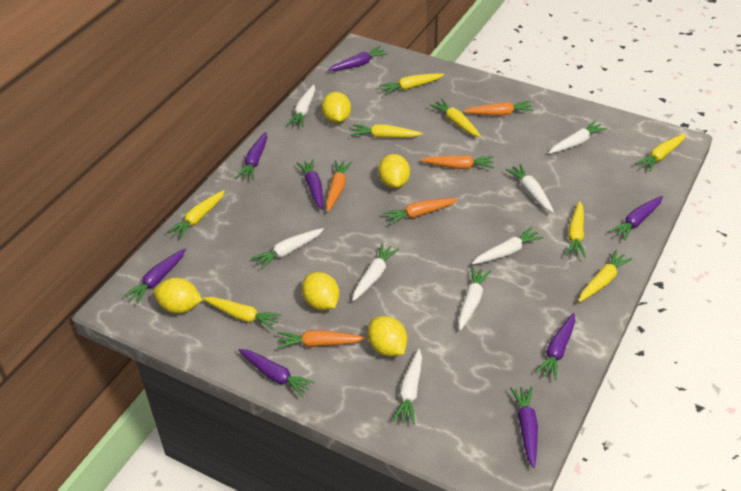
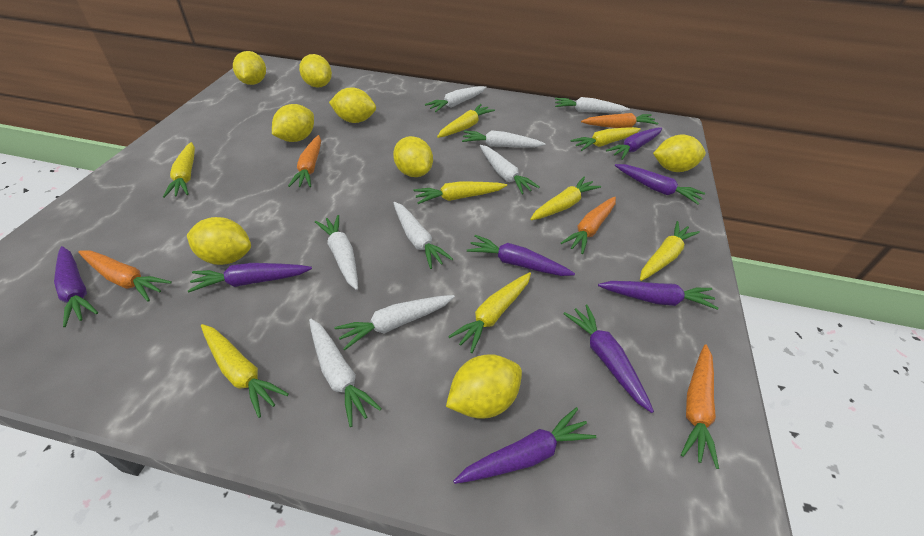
yellow lemon: [153,278,202,314] [302,272,340,310] [322,92,351,123] [368,316,407,357] [378,154,410,188] = 5 -> [187,217,251,265] [233,51,266,85] [272,104,314,142] [299,54,332,88] [329,88,376,123] [393,136,433,177] [446,354,522,419] [653,134,706,172] = 8

